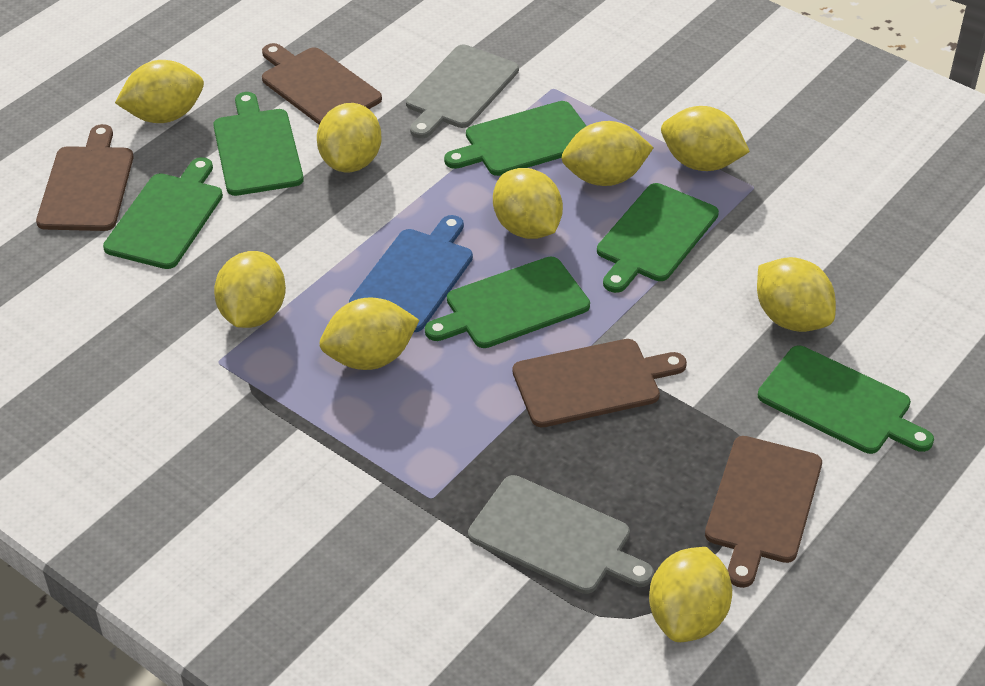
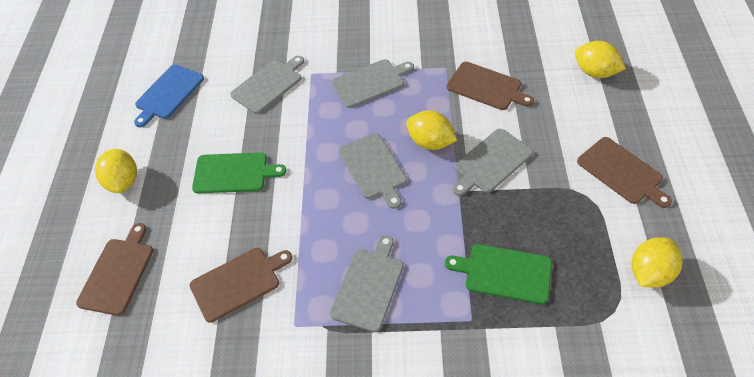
green cutting board: [103,157,223,269] [213,92,304,196] [425,257,590,348] [444,101,586,176] [597,183,719,293] [758,346,934,454] = 6 -> [192,152,286,193] [445,244,552,304] = 2
grey cutting board: [406,45,519,138] [468,475,654,594] = 2 -> [230,56,304,114] [330,235,403,332] [331,59,414,108] [338,133,407,209] [452,129,533,196] = 5
yellow lemon: [115,60,204,123] [214,251,286,328] [317,103,382,172] [320,298,419,370] [493,168,563,239] [562,121,654,186] [649,547,732,642] [661,106,750,171] [757,257,836,332] = 9 -> [95,149,137,193] [406,111,457,150] [575,41,626,78] [632,237,683,288] = 4

